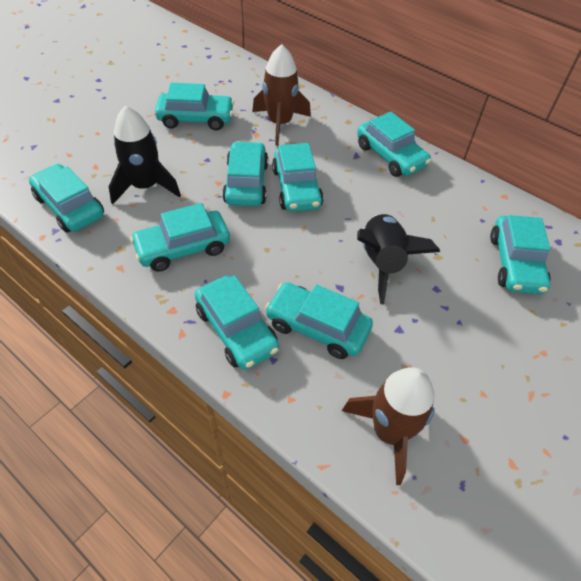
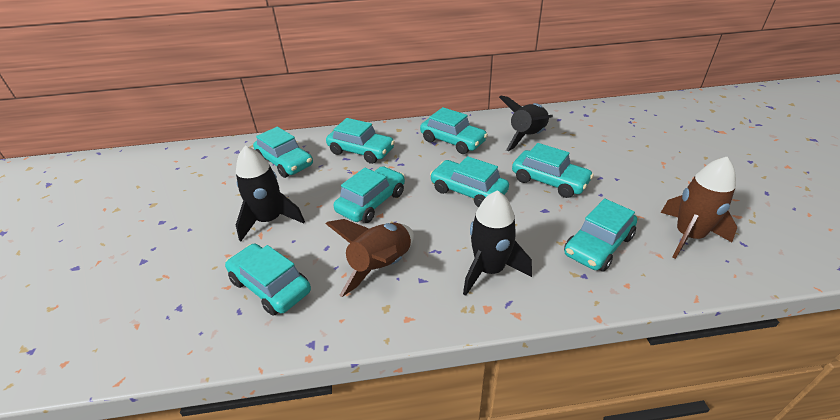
black rocket: [109,106,181,204] [357,214,440,305] = 2 -> [236,146,305,241] [463,190,532,296] [499,96,553,151] = 3
turquoise car: [29,164,104,233] [130,203,230,272] [155,83,234,130] [195,275,279,370] [222,141,268,206] [265,282,373,359] [272,143,324,212] [357,112,431,177] [490,215,550,294] = 9 -> [225,244,311,316] [253,127,313,178] [326,118,395,164] [334,166,405,223] [420,107,488,154] [430,156,509,207] [512,143,594,198] [564,198,637,271] = 8

